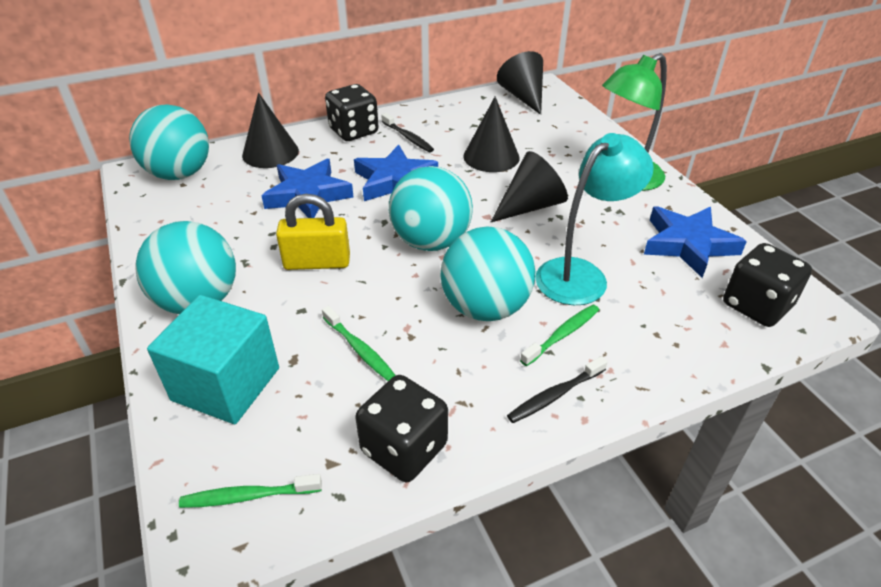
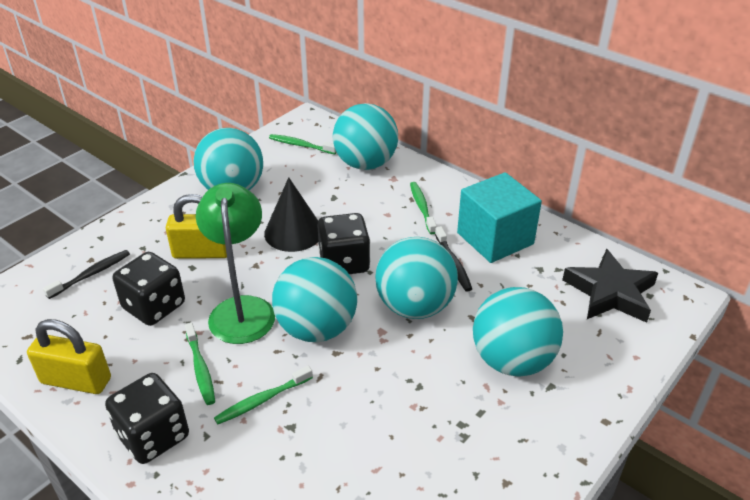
black cone: [242,93,299,168] [463,97,520,172] [491,151,568,222] [497,51,543,115] = 4 -> [264,177,318,252] = 1
black star: none = 0 -> [562,249,658,323] = 1
blue star: [261,159,354,218] [354,145,438,201] [644,206,747,278] = 3 -> none = 0
green toothbrush: [179,474,322,508] [322,306,396,381] [520,305,599,366] = 3 -> [185,323,215,405] [214,366,313,424] [269,134,337,154] [410,182,437,234] = 4
turquoise ball: [129,105,209,180] [135,221,236,314] [389,166,473,251] [440,227,535,321] = 4 -> [193,128,263,190] [272,257,357,342] [333,103,398,170] [375,237,458,319] [473,287,563,377] = 5
turquoise lamp: [535,133,654,305] = 1 -> none = 0
yellow padlock: [276,194,350,270] = 1 -> [27,319,111,394] [166,194,227,259] = 2

